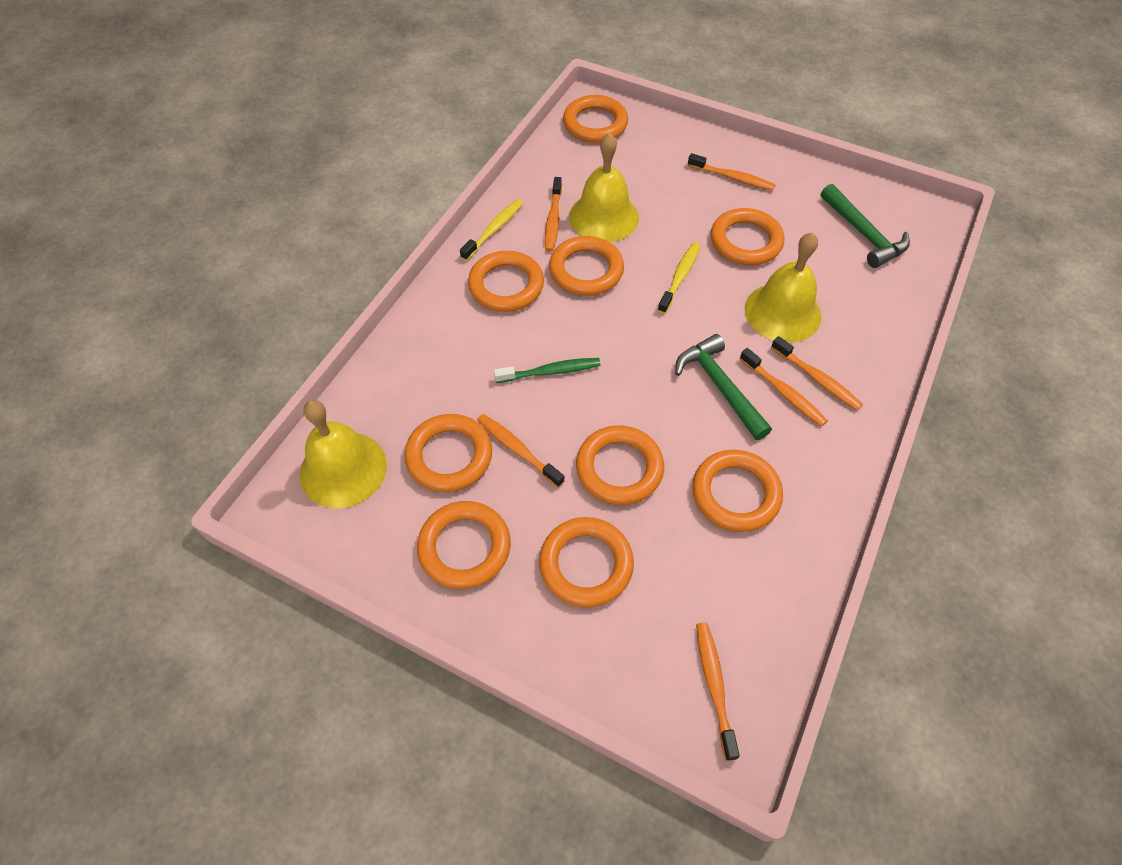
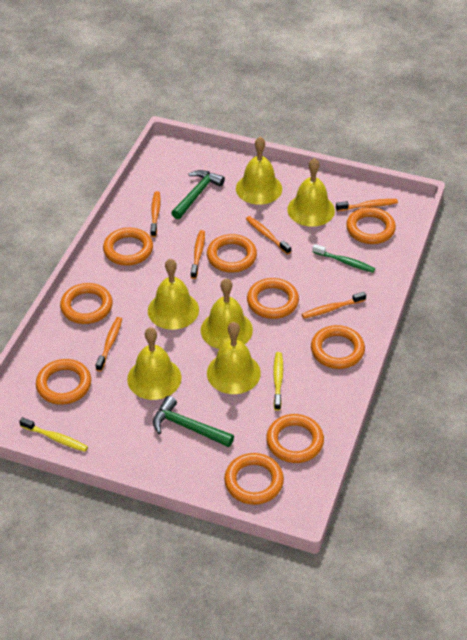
yellow bell: [300,400,387,508] [569,133,639,242] [745,232,822,343] = 3 -> [127,327,182,400] [148,258,199,330] [201,278,253,349] [207,322,261,394] [236,137,282,205] [287,158,335,227] = 6

